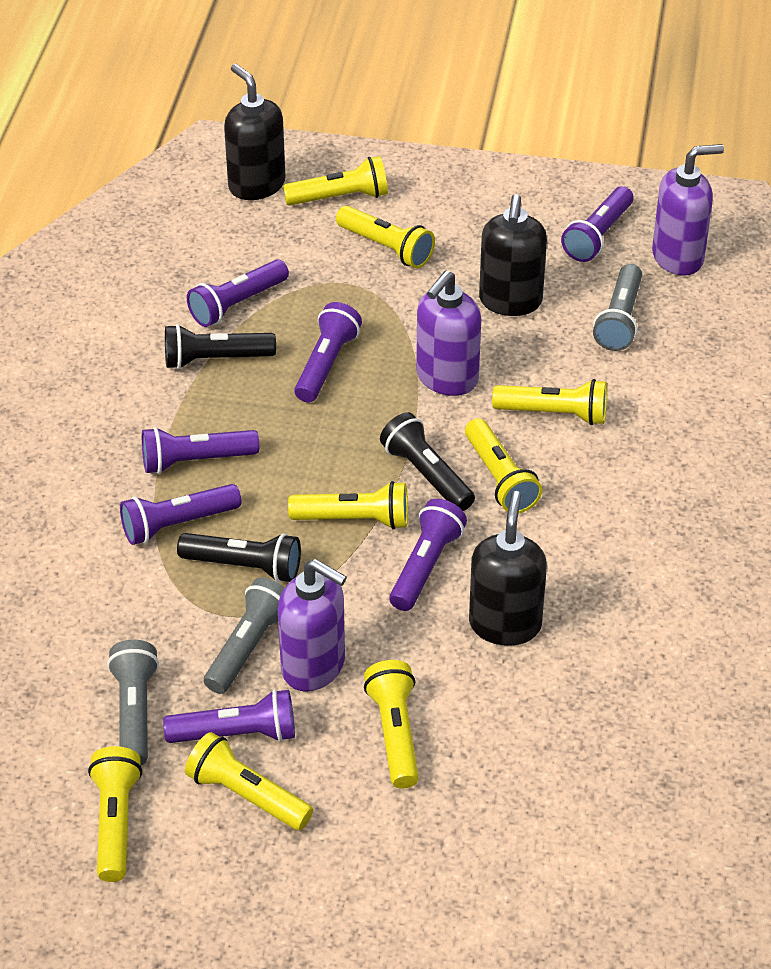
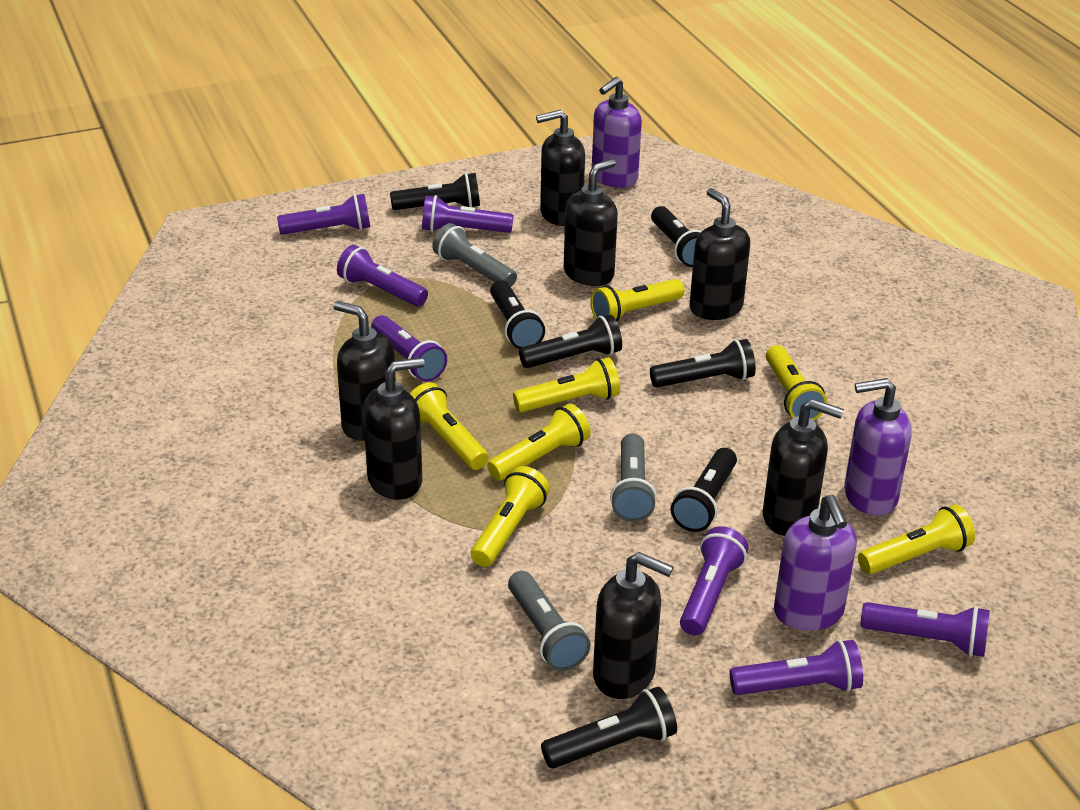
black flashlight: [165,324,276,369] [177,533,301,582] [380,412,475,511] = 3 -> [390,173,480,210] [490,281,545,349] [519,315,622,368] [541,687,677,768] [650,339,756,388] [651,206,702,267] [671,448,737,532] = 7
black soap dispenser: [224,64,286,200] [469,491,547,646] [479,194,547,316] = 3 -> [333,301,396,441] [363,357,425,500] [536,110,585,226] [564,159,618,286] [593,552,673,699] [689,188,750,320] [763,399,844,536] = 7
yellow flashlight: [88,746,142,882] [185,732,313,830] [283,156,388,206] [288,481,408,529] [336,206,435,268] [364,660,419,789] [465,418,542,513] [492,379,607,425] = 8 -> [410,382,489,470] [471,466,550,567] [487,404,591,481] [513,357,620,412] [590,279,684,322] [766,345,827,420] [858,504,975,574] = 7

